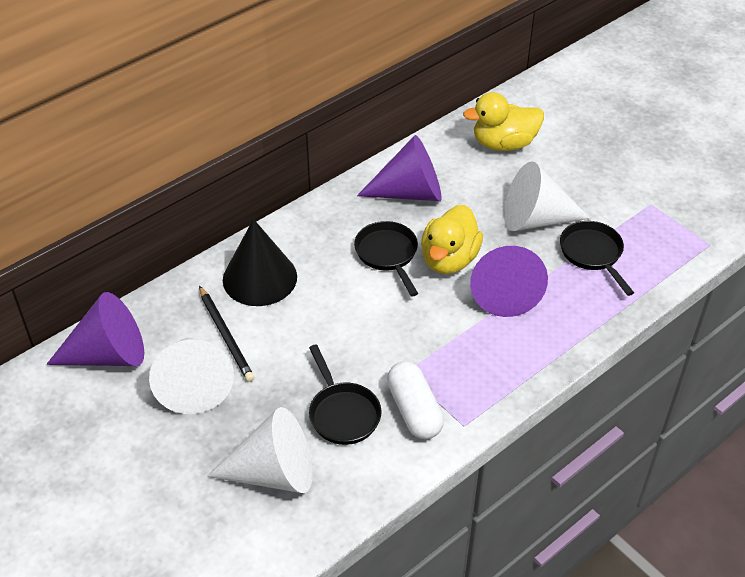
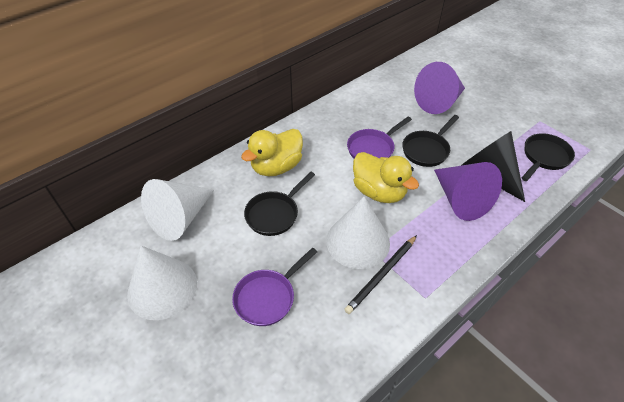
purple cone: [46,292,144,366] [357,135,442,201] [470,246,548,317] = 3 -> [414,62,465,114] [434,162,502,221] = 2
purple pan: none = 0 -> [232,248,317,326] [347,117,412,158] = 2
white capsule: [387,361,444,439] = 1 -> none = 0

